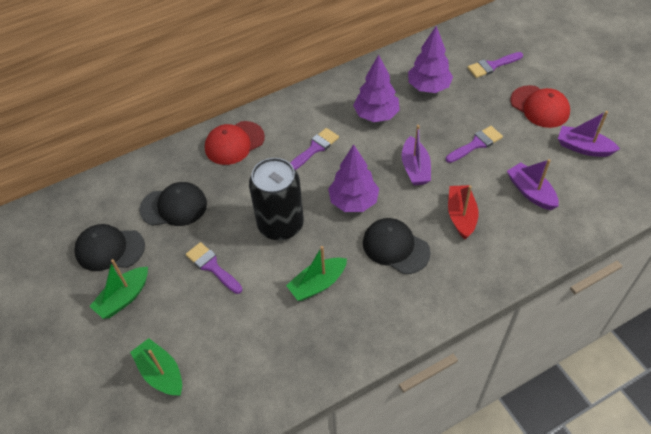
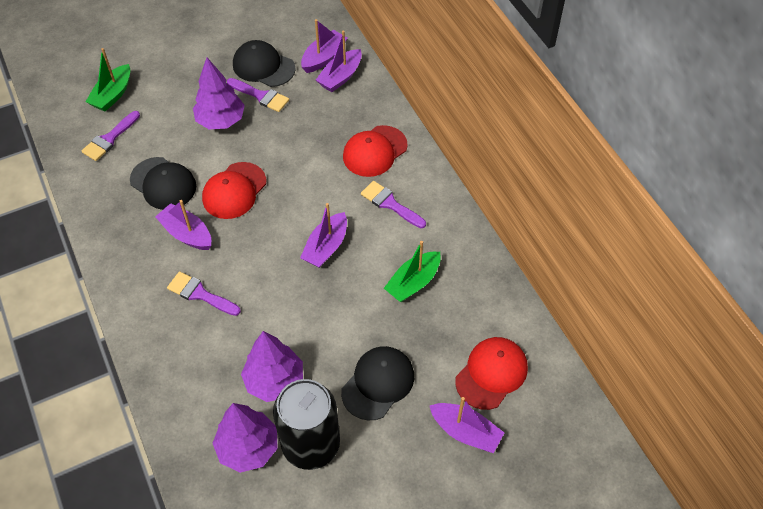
green boat: [89,259,148,319] [130,338,182,396] [286,246,347,301] = 3 -> [85,48,130,112] [384,241,441,302] = 2
purple boat: [402,125,431,185] [507,159,559,210] [558,111,620,157] = 3 -> [155,200,211,250] [300,203,347,268] [301,19,347,73] [316,31,362,92] [430,397,504,453] = 5
red boat: [448,185,479,239] = 1 -> none = 0
red cap: [205,121,265,165] [510,85,570,128] = 2 -> [202,162,266,219] [343,125,408,177] [455,337,528,410] = 3

